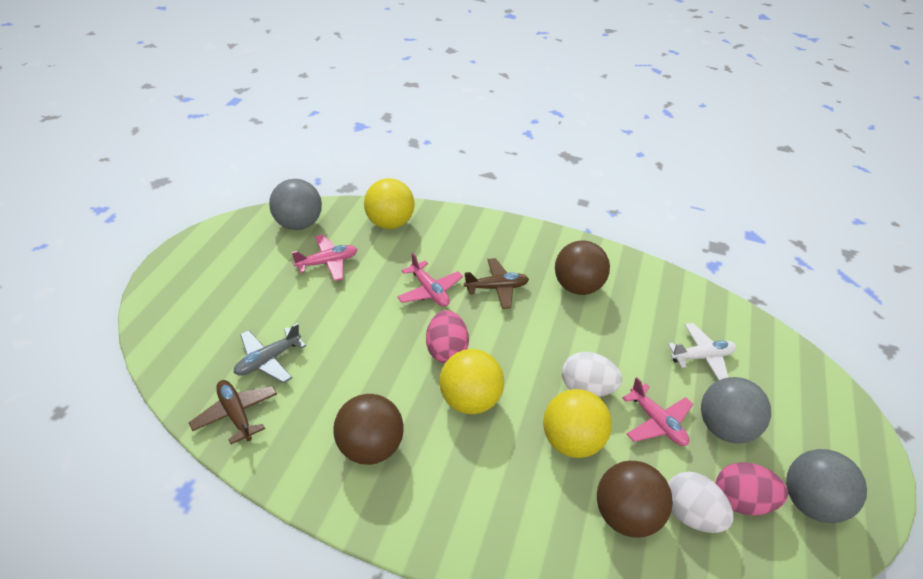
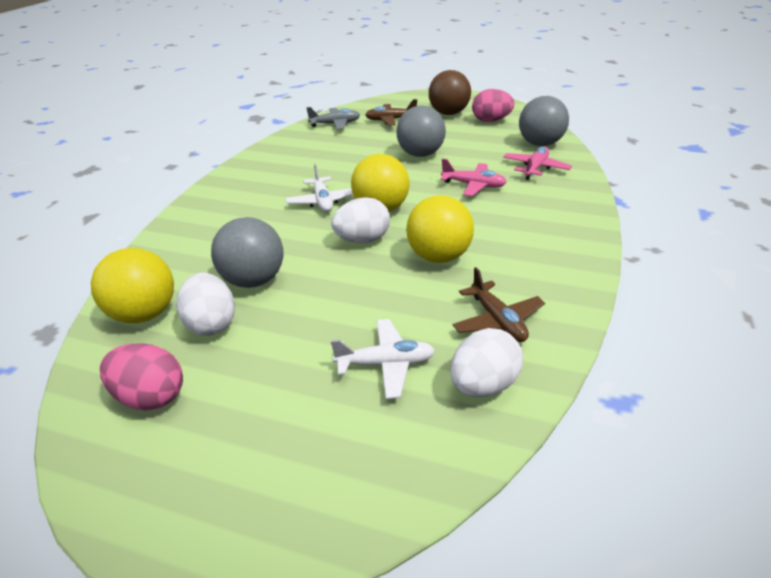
brown ball: [333,394,404,465] [555,240,610,295] [597,461,673,538] = 3 -> [429,70,471,115] = 1
pink plane: [292,235,358,281] [397,253,463,307] [622,377,693,446] = 3 -> [440,159,507,196] [503,147,572,180] = 2
white egg: [562,352,622,397] [668,471,734,533] = 2 -> [176,273,235,336] [331,197,390,243] [450,328,523,397] = 3
white plane: [668,323,737,380] = 1 -> [285,164,353,212] [331,319,435,399] = 2

